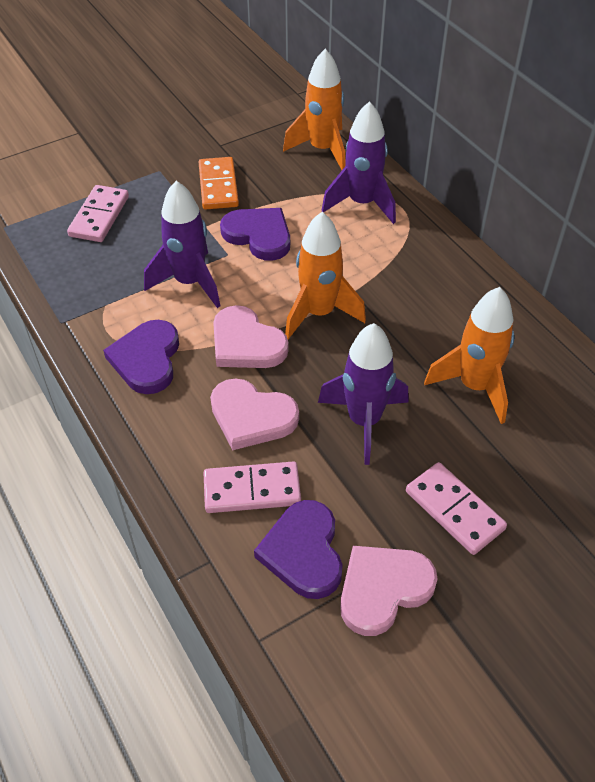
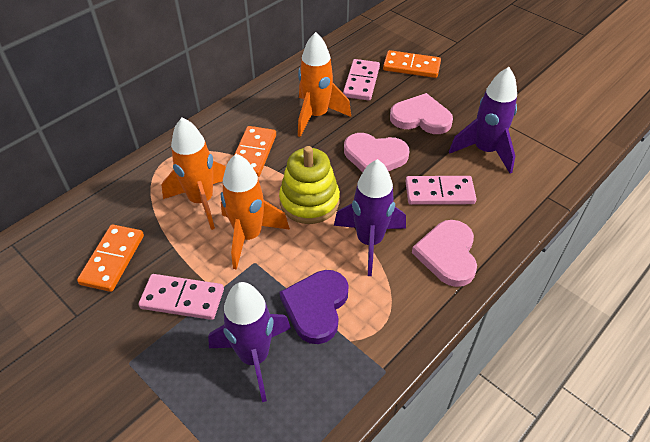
orange domino: [199,157,239,210] = 1 -> [77,224,144,292] [234,126,276,177] [383,50,441,78] = 3
purple heart: [103,320,179,394] [220,208,290,261] [254,500,343,599] = 3 -> [279,270,348,344] = 1
yellow stacking toy: none = 0 -> [279,146,340,224] = 1

